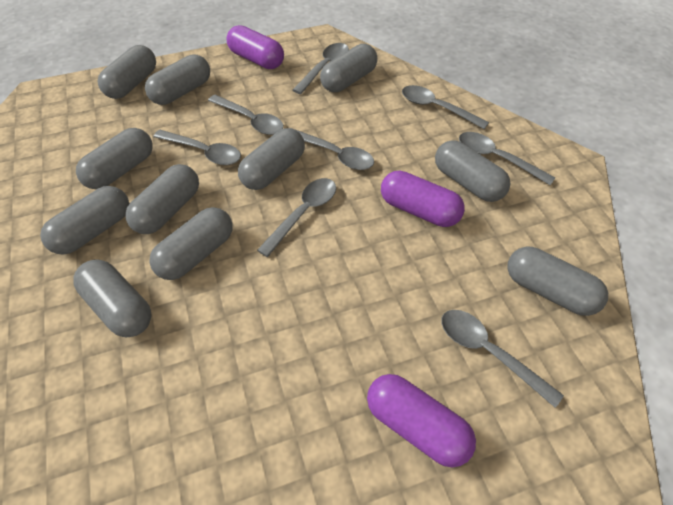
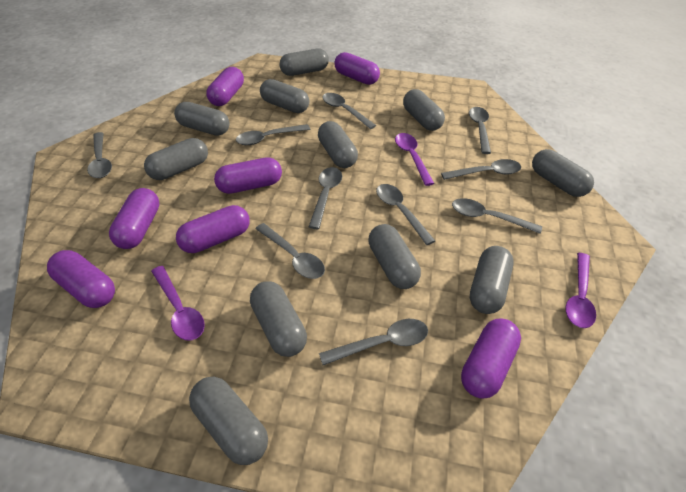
grey spoon: [153,130,241,165] [208,95,284,135] [257,178,336,257] [291,128,374,170] [293,43,349,94] [402,85,489,129] [441,310,564,408] [459,132,555,185] = 8 -> [87,132,112,178] [236,124,310,145] [255,223,325,279] [309,167,342,229] [319,319,428,365] [322,93,376,129] [376,184,435,245] [441,159,521,180] [452,198,542,234] [469,107,491,154] = 10
purple capsule: [227,25,284,69] [367,374,476,468] [381,171,465,227] = 3 -> [47,250,115,308] [109,188,159,249] [176,205,250,253] [206,67,244,106] [214,157,282,194] [334,52,380,85] [461,319,521,399] = 7
purple spoon: none = 0 -> [151,266,205,340] [395,133,434,186] [565,253,596,328] = 3

